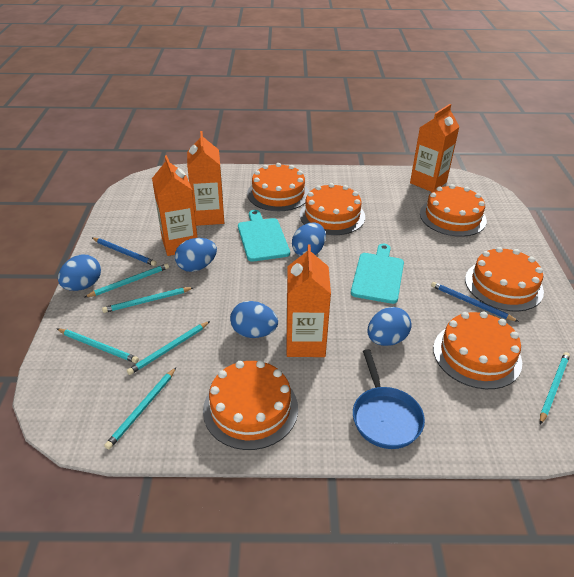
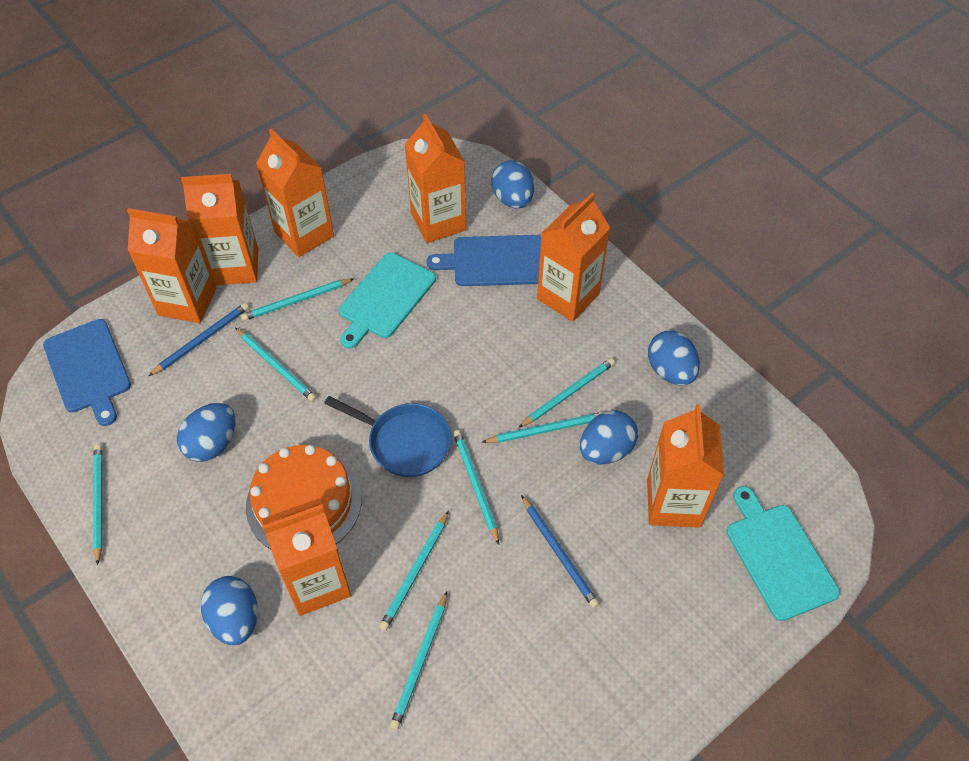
blue cutting board: none = 0 -> [43,319,131,426] [427,235,541,286] = 2
orange cake: [203,360,298,450] [247,163,309,211] [300,183,365,235] [420,184,487,237] [433,311,522,389] [465,247,544,311] = 6 -> [246,445,362,549] = 1
orange carton: [152,155,198,256] [187,131,224,226] [286,244,331,357] [410,104,460,192] = 4 -> [127,208,217,323] [181,174,258,285] [256,129,334,257] [262,498,351,616] [404,114,466,243] [537,193,610,322] [647,404,724,528] = 7
turquoise pencil: [57,329,139,363] [85,263,169,297] [102,287,194,313] [104,368,176,450] [127,321,210,375] [540,352,570,425] = 6 -> [93,444,103,566] [235,328,316,402] [241,278,354,321] [379,511,449,631] [390,592,447,730] [453,430,499,545] [482,412,604,443] [518,358,615,428] = 8

